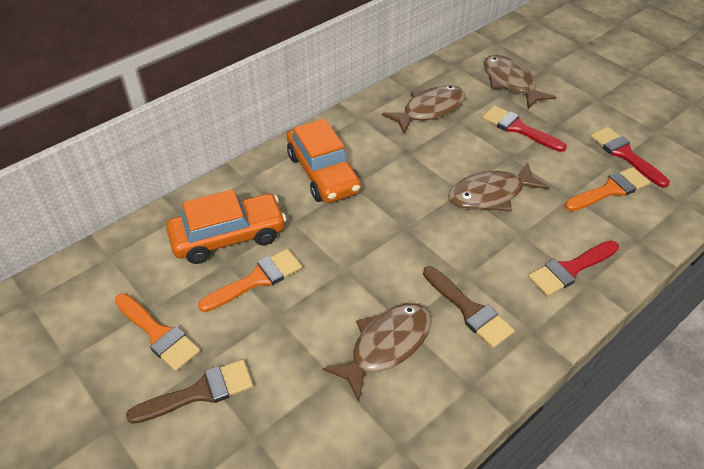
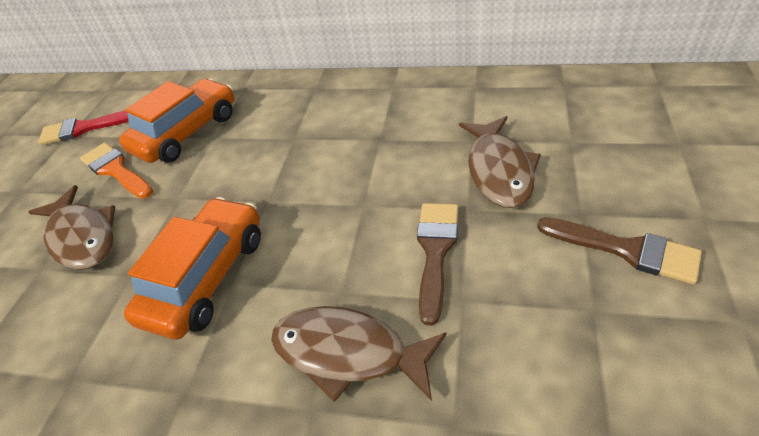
brown fish: [323,303,432,402] [382,85,466,133] [448,163,550,211] [484,55,556,109] = 4 -> [28,185,115,270] [271,306,447,402] [459,116,541,208] = 3
orange brush: [115,293,200,371] [198,249,302,312] [565,167,650,211] = 3 -> [80,143,153,199] = 1
red brush: [482,106,567,152] [528,240,619,296] [590,127,670,188] = 3 -> [38,111,129,145] = 1

